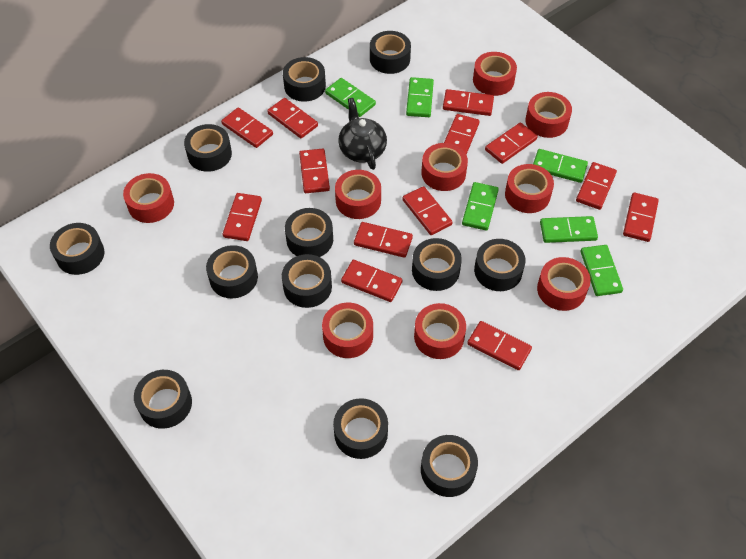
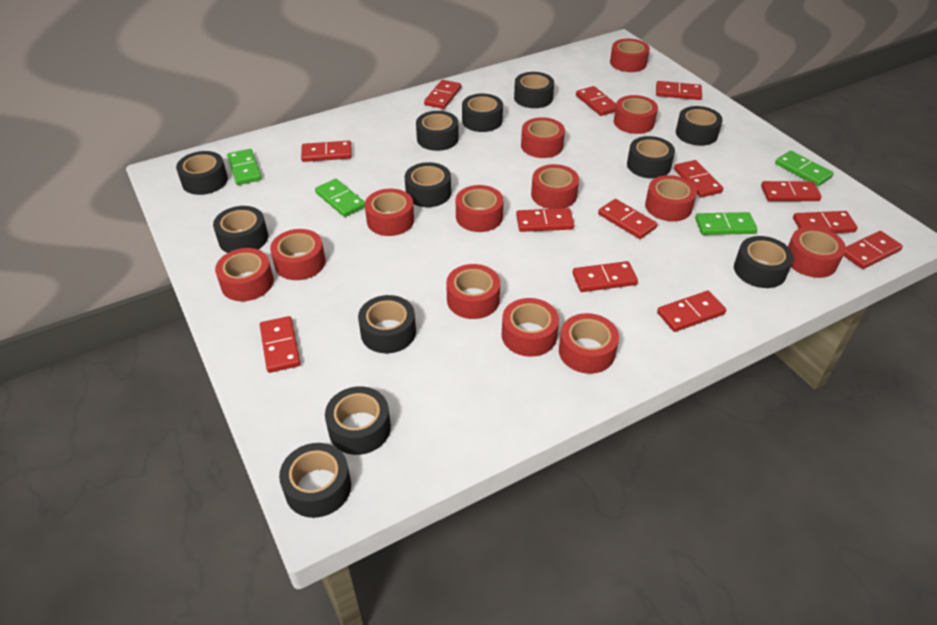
black teapot: [338,98,387,170] = 1 -> none = 0
green domino: [325,78,376,117] [406,77,434,117] [462,182,499,231] [533,149,588,183] [540,216,598,243] [581,245,623,296] = 6 -> [227,149,262,185] [315,179,365,217] [695,212,757,235] [775,151,834,186] = 4
red tape: [123,173,174,223] [322,303,373,358] [335,170,381,219] [414,303,466,359] [421,143,468,191] [473,52,517,96] [505,164,554,213] [525,92,572,138] [537,257,591,311] = 9 -> [215,248,274,301] [270,229,325,280] [365,189,414,236] [446,264,500,319] [456,185,504,232] [502,298,559,357] [521,117,565,158] [531,164,579,209] [559,313,619,374] [610,39,650,72] [614,95,658,134] [645,175,697,221] [788,226,846,278] = 13

